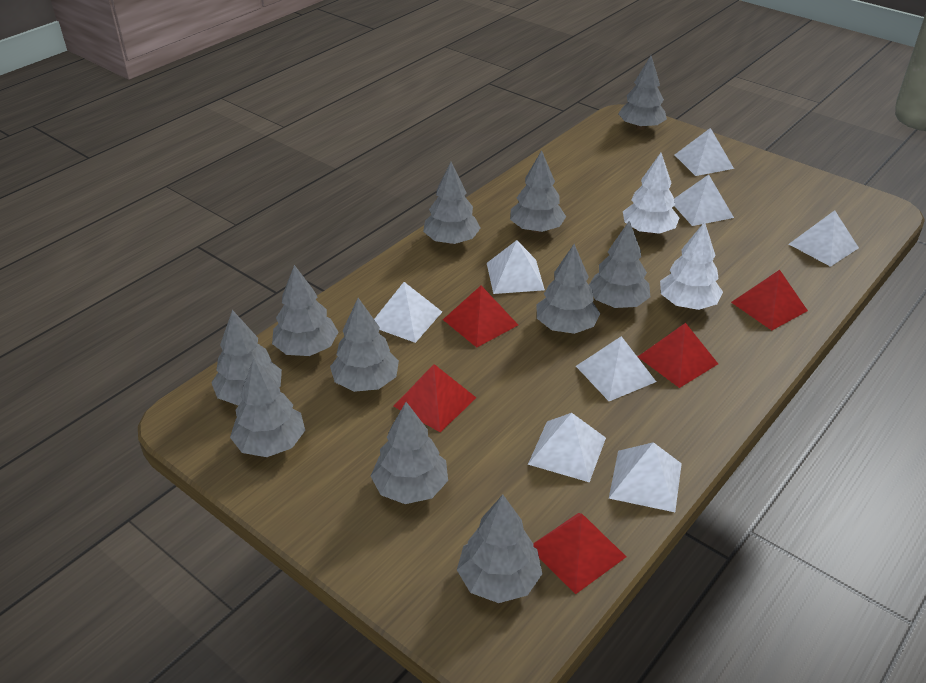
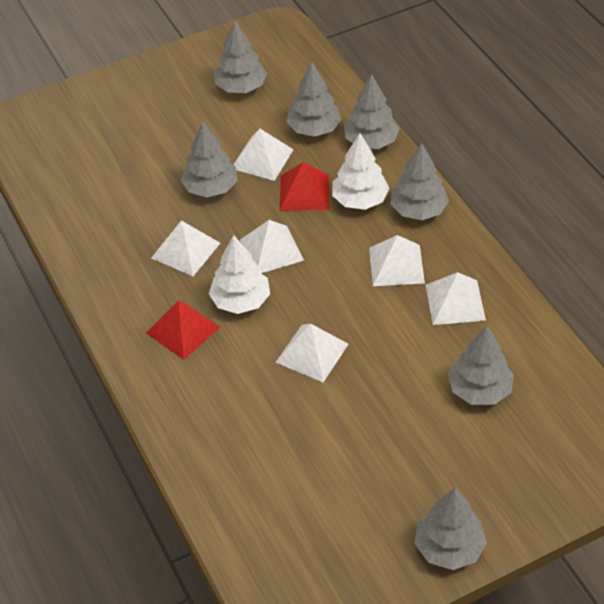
grey tree: [211,310,282,406] [230,358,305,457] [272,265,338,356] [330,298,399,392] [371,402,448,504] [423,162,480,244] [457,495,543,603] [510,150,566,233] [537,244,600,334] [589,221,650,308] [618,56,667,130] = 11 -> [181,121,238,197] [214,21,267,93] [286,62,342,137] [344,74,400,149] [390,143,449,220] [415,488,487,570] [448,326,514,405] = 7
red pyramid: [393,364,476,432] [443,285,518,348] [533,513,626,594] [638,323,718,388] [731,270,808,330] = 5 -> [146,300,220,360] [280,162,329,211] = 2
white pyramid: [374,282,442,343] [487,240,545,294] [528,413,606,482] [576,336,656,401] [609,442,682,512] [674,175,734,226] [675,128,734,176] [789,210,859,267] = 8 -> [151,220,220,276] [233,129,294,181] [240,220,304,273] [276,324,348,382] [369,235,425,286] [426,272,486,325] = 6

